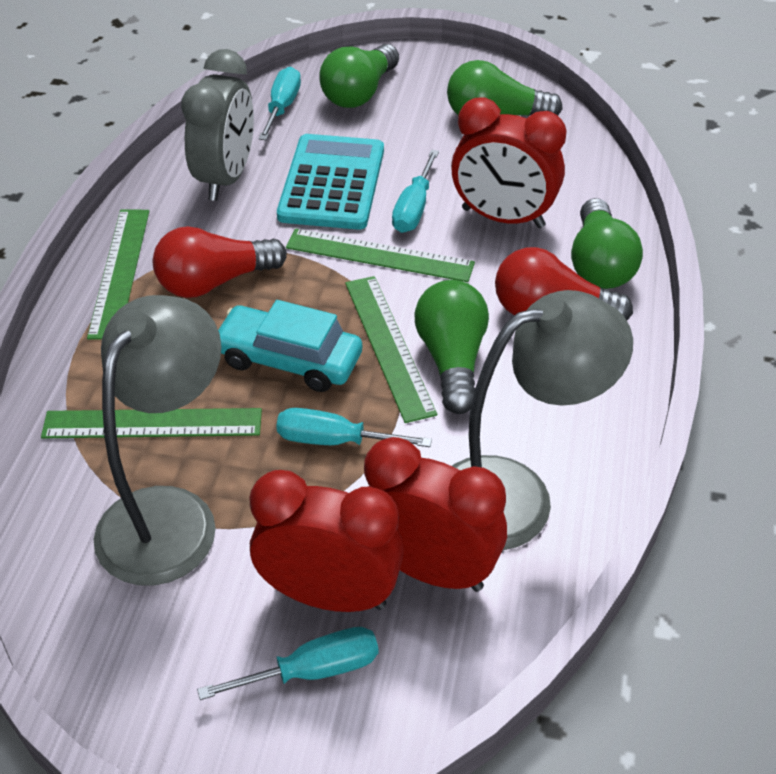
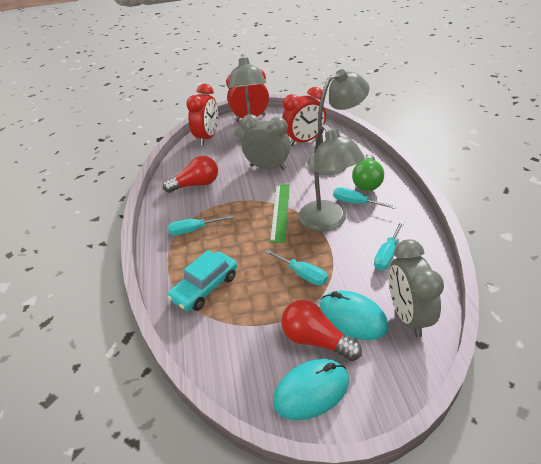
green light bulb: [319,44,399,108] [415,280,489,414] [447,60,563,116] [571,198,643,289] = 4 -> [352,154,384,191] = 1
green ruler: [41,408,262,438] [87,209,149,340] [286,228,475,282] [345,276,437,423] = 4 -> [270,184,290,243] = 1
grey clock: [181,49,254,201] = 1 -> [241,114,291,170] [389,239,444,337] = 2
grey lamp: [94,295,222,586] [452,290,633,550] = 2 -> [228,54,266,142] [299,124,365,232] [307,69,370,175] = 3
turquoise calculator: [277,134,384,230] = 1 -> none = 0
turquoise mouse: none = 0 -> [273,359,349,420] [319,290,389,340] = 2

